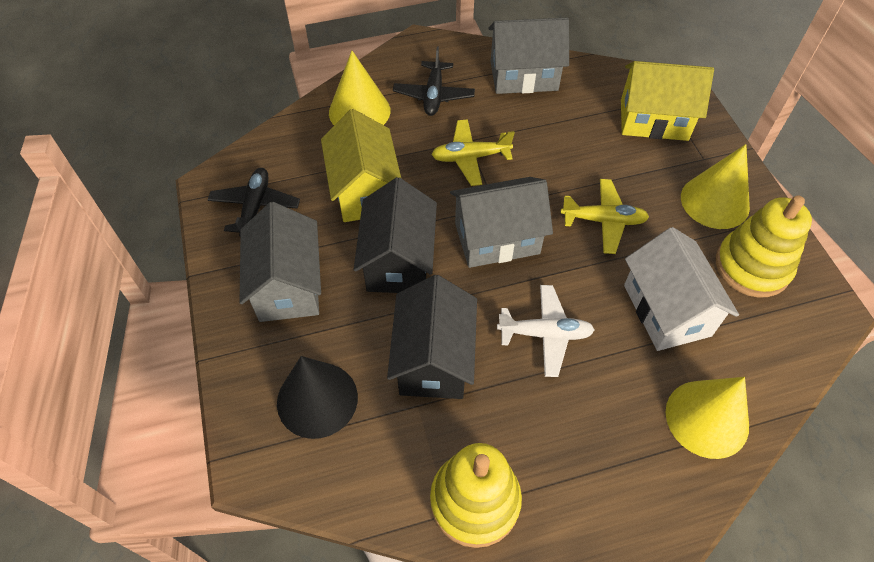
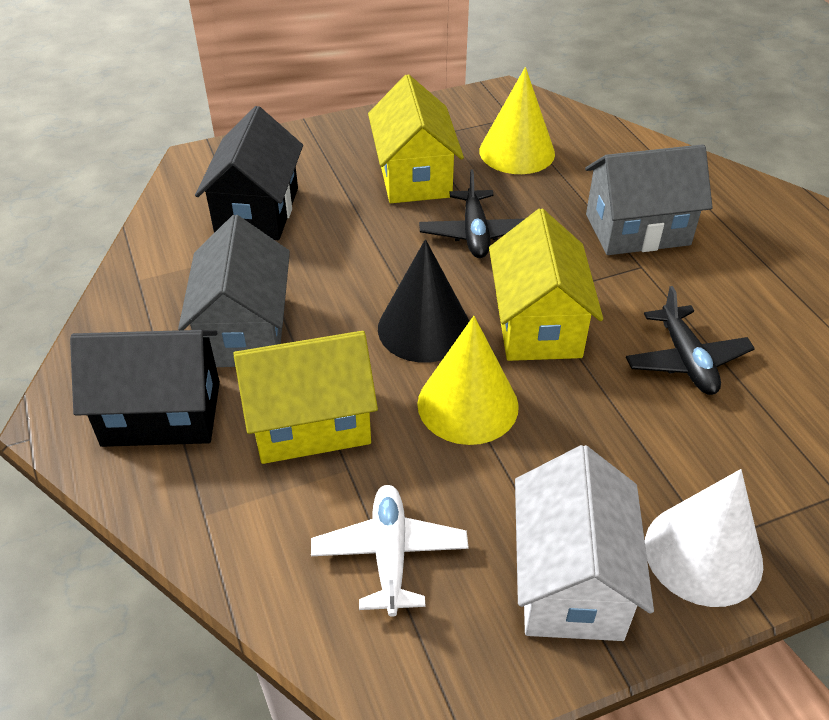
grey house: [240,202,321,322] [450,177,553,268] [488,18,569,94] = 3 -> [178,215,290,367] [585,144,713,255] = 2
white cone: none = 0 -> [645,469,763,607] = 1
yellow cone: [329,51,390,125] [666,377,749,459] [681,144,750,229] = 3 -> [417,316,519,445] [479,67,555,174] = 2
yellow house: [321,109,401,222] [621,61,714,141] = 2 -> [233,331,378,464] [368,74,464,203] [489,209,603,361] = 3
yellow plane: [431,119,515,186] [561,179,649,254] = 2 -> none = 0
yellow stacking toy: [430,443,522,548] [716,195,812,298] = 2 -> none = 0

